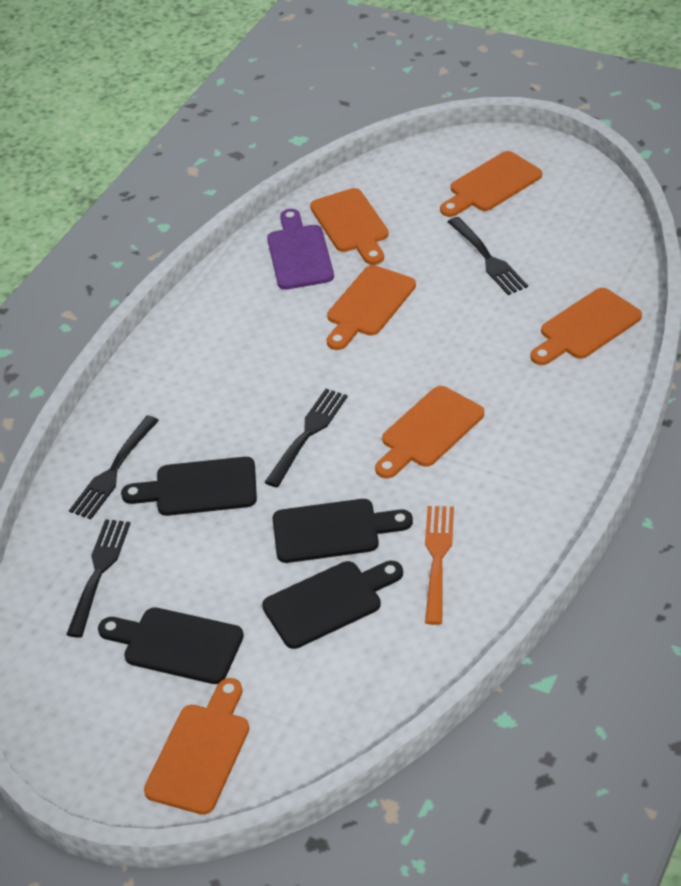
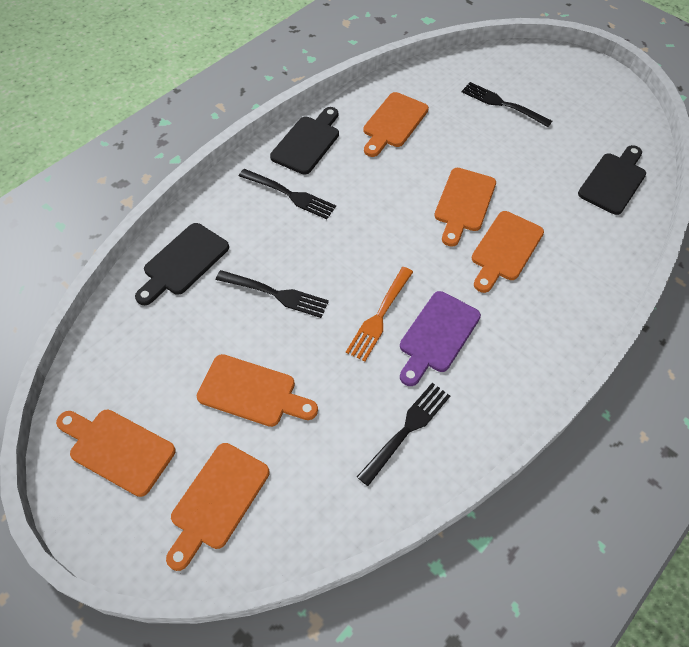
black cutting board: [98,607,244,684] [121,457,257,516] [262,561,403,649] [273,499,413,563] = 4 -> [135,223,229,305] [270,107,339,174] [578,145,646,215] = 3

